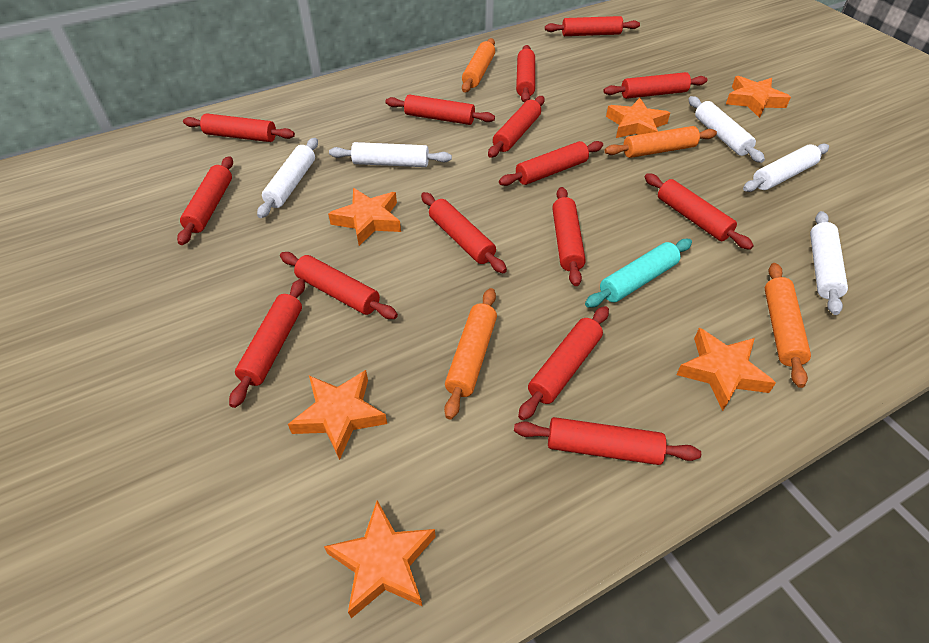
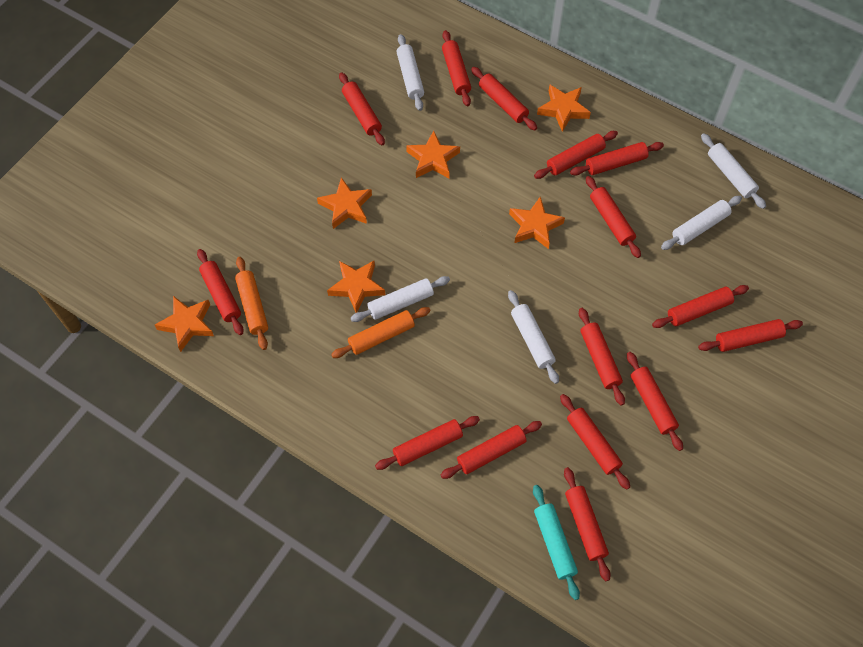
orange rolling pin: [444,288,497,420] [462,38,495,93] [605,126,717,158] [765,263,811,388] = 4 -> [235,257,268,350] [331,307,430,358] = 2

